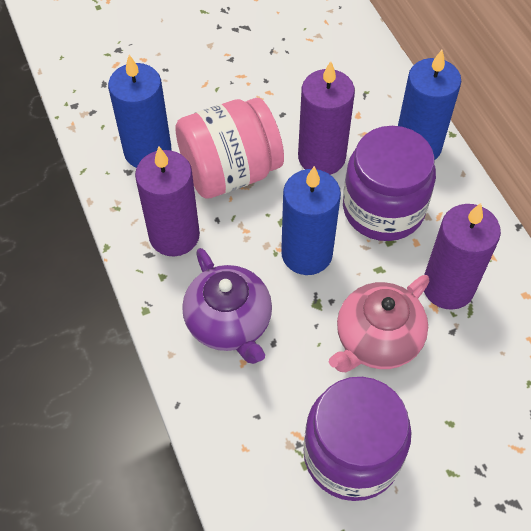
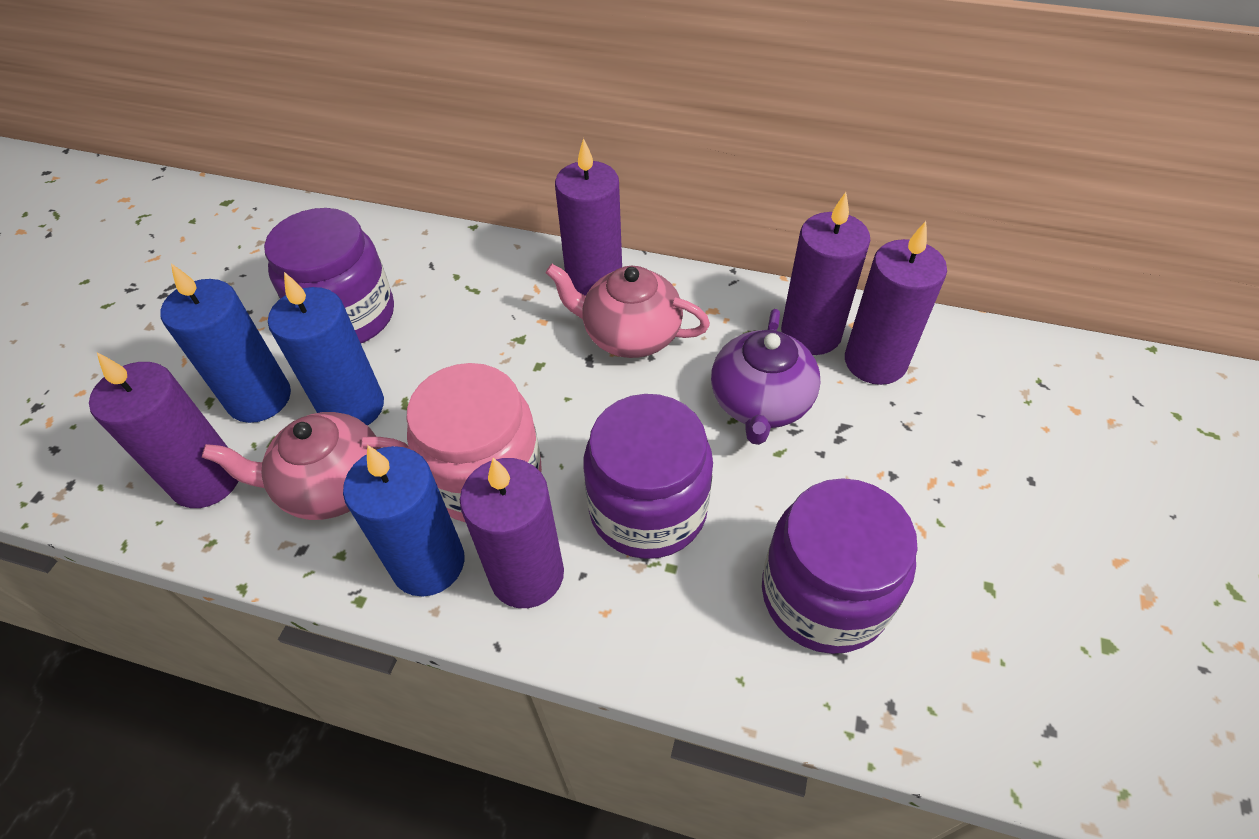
pink teapot: [329,275,429,372] = 1 -> [202,412,409,520] [546,264,710,358] = 2
purple candle: [135,147,200,256] [298,61,355,175] [424,203,501,310] = 3 -> [89,352,238,508] [460,458,564,608] [555,138,622,296] [781,192,870,355] [845,221,947,385] = 5
purple jar: [303,377,412,501] [343,126,436,241] = 2 -> [264,208,394,343] [584,394,713,559] [762,478,918,654] = 3

